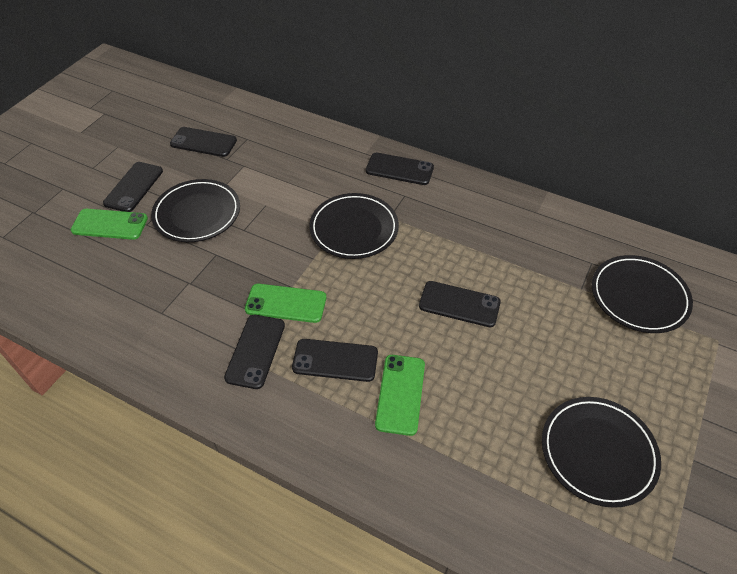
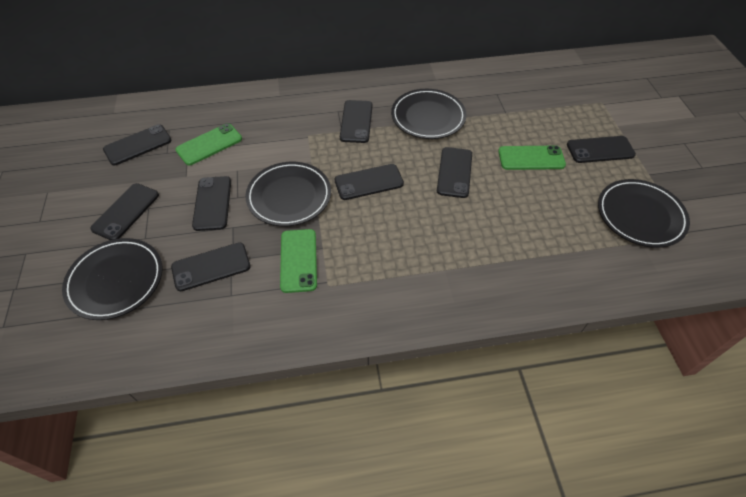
black phone: [103,162,163,212] [170,127,237,157] [224,315,285,389] [292,339,378,382] [366,152,434,185] [419,281,501,327] = 6 -> [90,183,159,240] [103,125,171,166] [171,242,250,291] [192,176,231,231] [335,164,404,200] [340,100,373,143] [437,147,472,198] [567,136,636,163] = 8

